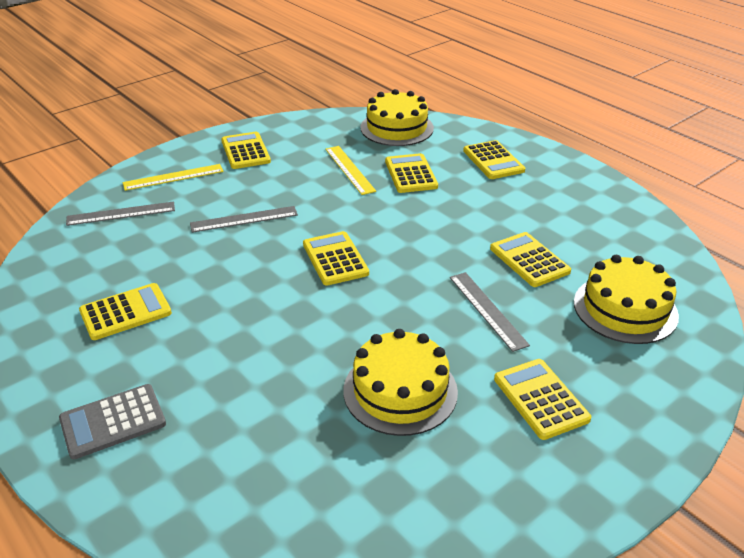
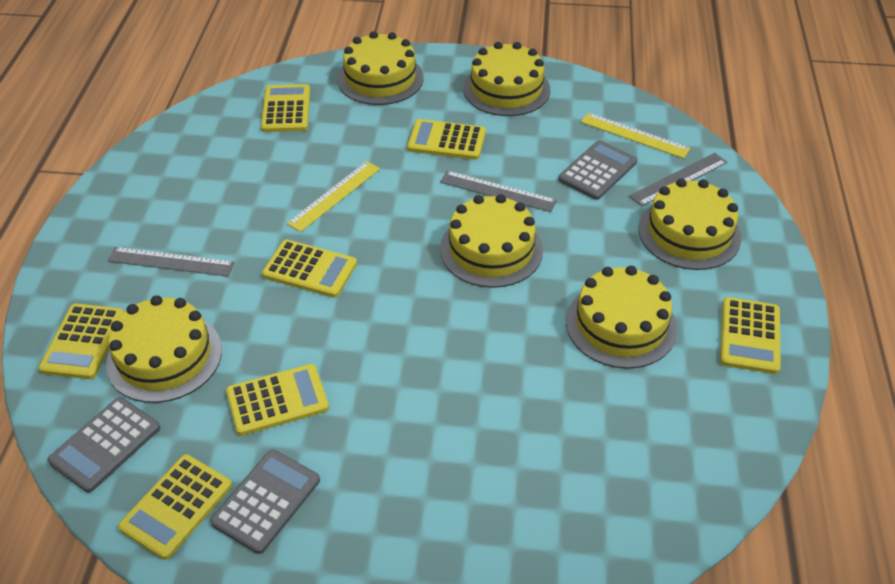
grey calculator: [59,384,166,459] = 1 -> [48,397,160,493] [210,450,320,554] [558,140,637,200] = 3
yellow cake: [343,329,458,436] [360,89,434,146] [574,255,679,344] = 3 -> [106,295,222,403] [337,31,424,105] [440,194,543,288] [463,42,550,116] [566,266,677,369] [638,178,741,270] = 6

